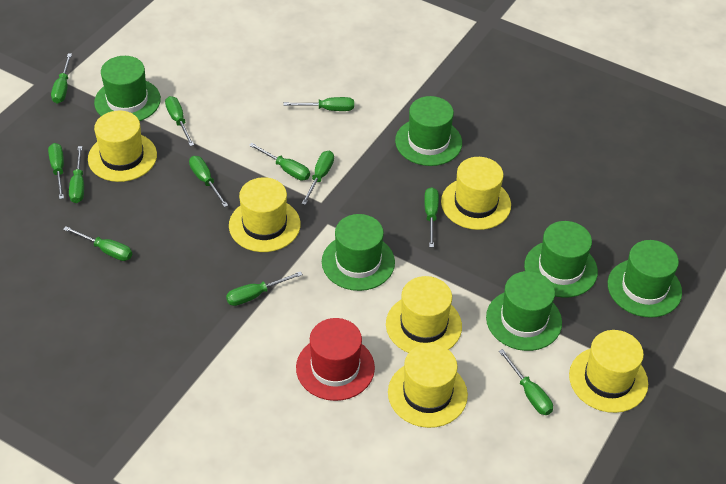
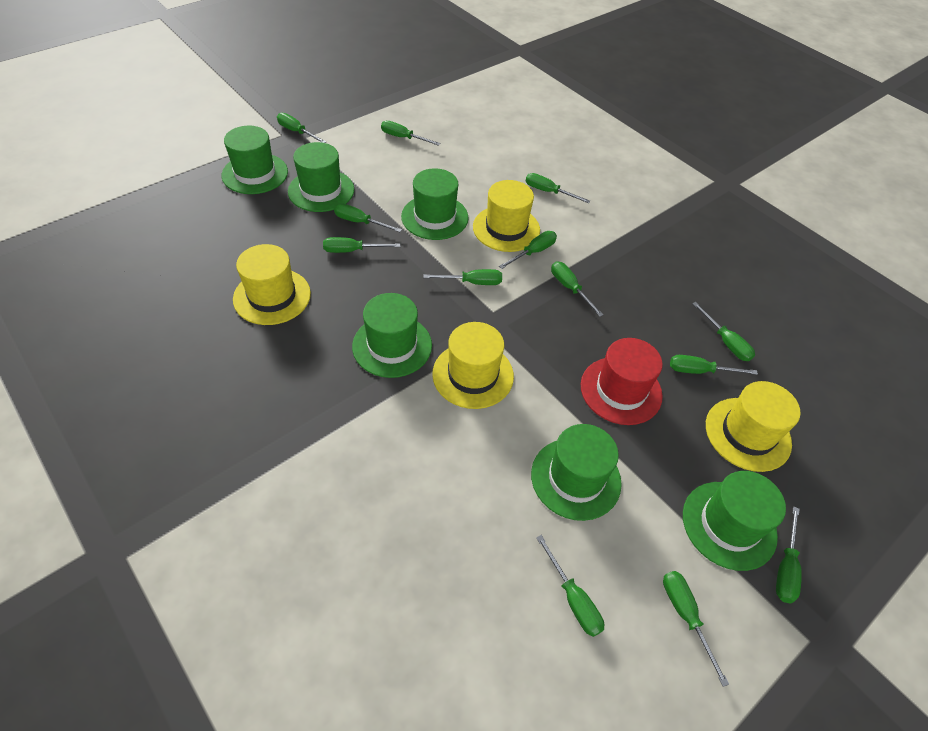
green screwdriver: [48,143,64,199] [51,53,72,104] [63,226,132,261] [69,146,84,203] [165,96,194,146] [189,156,228,207] [226,271,303,306] [249,143,310,181] [284,97,354,111] [301,151,334,205] [424,187,439,248] [499,349,553,415] = 12 -> [277,113,326,143] [323,237,401,253] [334,203,402,232] [381,121,440,146] [423,269,502,285] [499,231,557,269] [526,173,590,203] [536,535,604,637] [551,261,604,317] [663,571,729,687] [670,355,758,375] [692,302,755,361] [776,506,802,604] = 13
yellow hat: [88,111,157,182] [229,177,300,252] [386,276,462,353] [388,344,468,428] [441,157,511,230] [569,330,648,413] = 6 -> [233,244,311,325] [432,322,514,409] [473,180,540,252] [706,381,801,472] = 4

